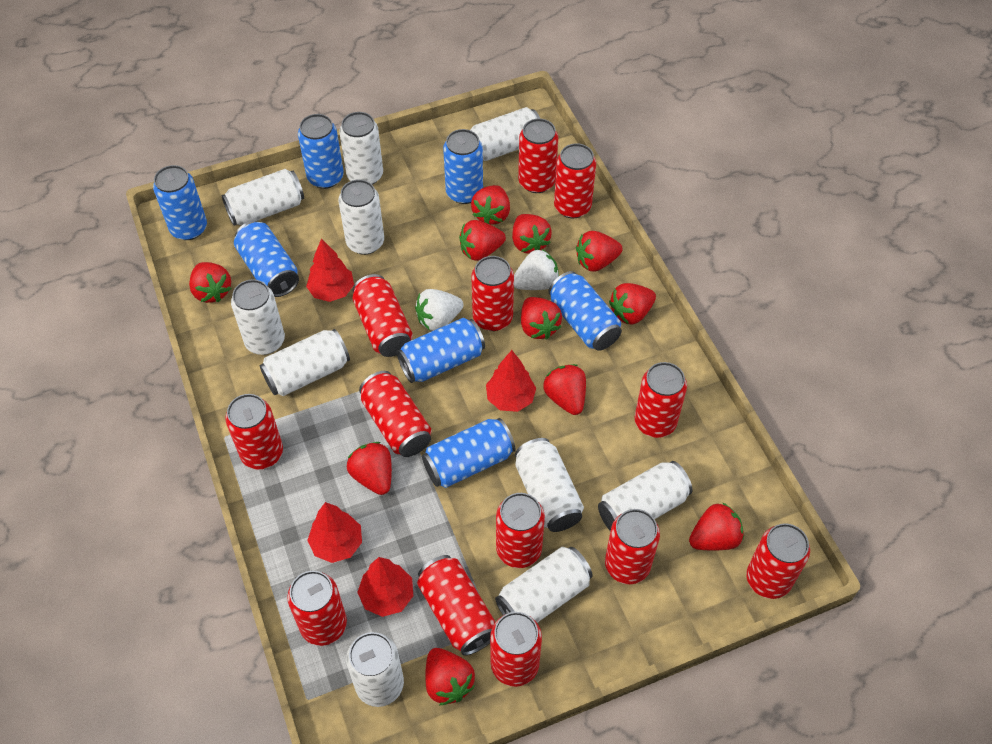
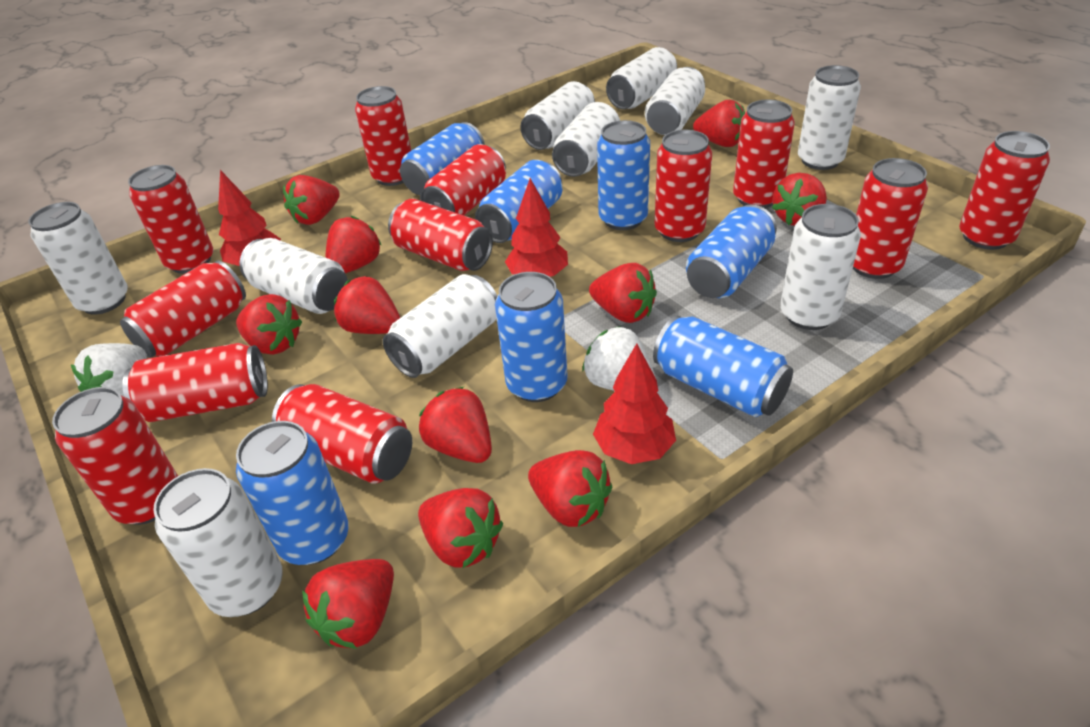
red can: [225,394,283,469] [287,571,347,646] [353,274,413,357] [359,371,432,457] [417,555,495,656] [472,256,514,331] [490,612,542,687] [496,493,545,568] [518,118,558,193] [554,143,596,218] [605,509,660,584] [635,362,687,438] [746,523,810,599] = 13 -> [52,387,178,525] [120,260,246,358] [122,343,268,422] [128,165,214,274] [272,384,412,484] [355,86,411,186] [388,199,493,271] [420,144,506,216] [654,130,712,242] [733,100,795,208] [853,158,928,279] [959,131,1050,250] = 12
red tree: [306,238,354,302] [307,502,362,563] [357,557,413,617] [486,350,536,412] = 4 -> [218,170,281,266] [505,178,568,277] [593,343,676,464] = 3

